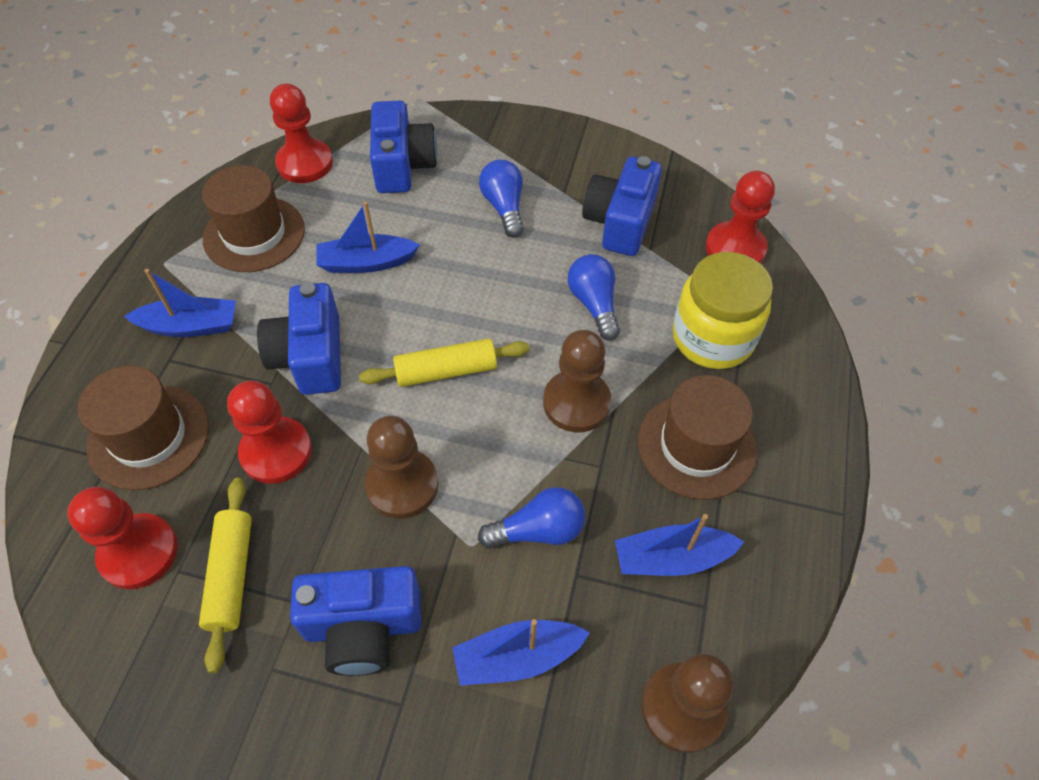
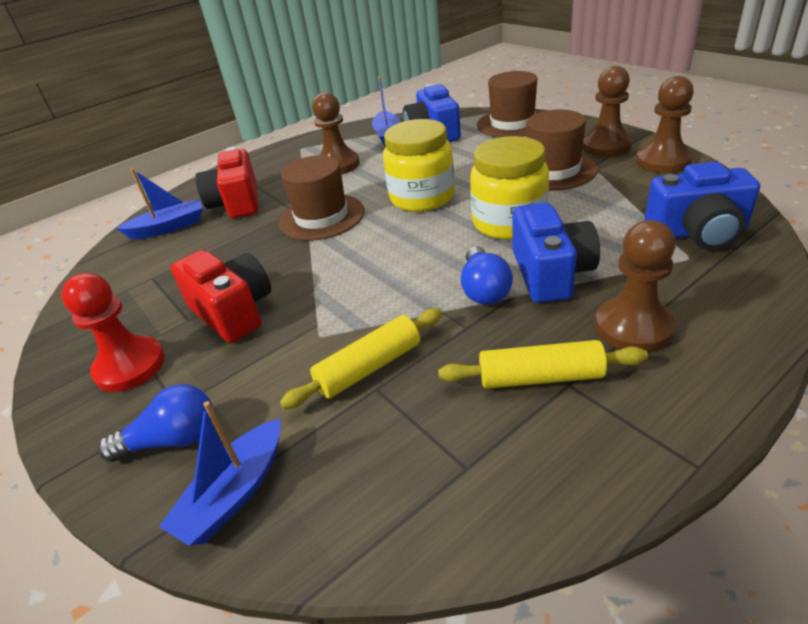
blue boat: [124,269,236,337] [317,202,420,273] [452,619,590,686] [615,514,744,576] = 4 -> [116,169,202,239] [159,401,280,546] [372,77,400,146] = 3
blue camera: [257,282,341,395] [290,566,422,676] [370,101,438,193] [582,156,662,256] = 4 -> [403,84,461,142] [512,203,600,303] [645,162,760,250] = 3
blue light bulb: [478,487,585,549] [479,160,524,238] [568,254,620,341] = 3 -> [98,384,213,462] [461,246,513,305] = 2
brown pawn: [365,416,438,519] [543,330,612,432] [642,654,733,753] = 3 -> [312,92,360,174] [582,66,633,157] [595,220,676,352] [636,76,694,173] = 4
red camera: none = 0 -> [171,250,271,343] [195,147,258,218] = 2
red pawn: [67,487,178,589] [227,381,312,484] [270,83,333,183] [706,171,775,264] = 4 -> [61,273,165,392] = 1
yellow jar: [672,252,773,369] = 1 -> [383,119,455,212] [470,136,549,240] = 2

